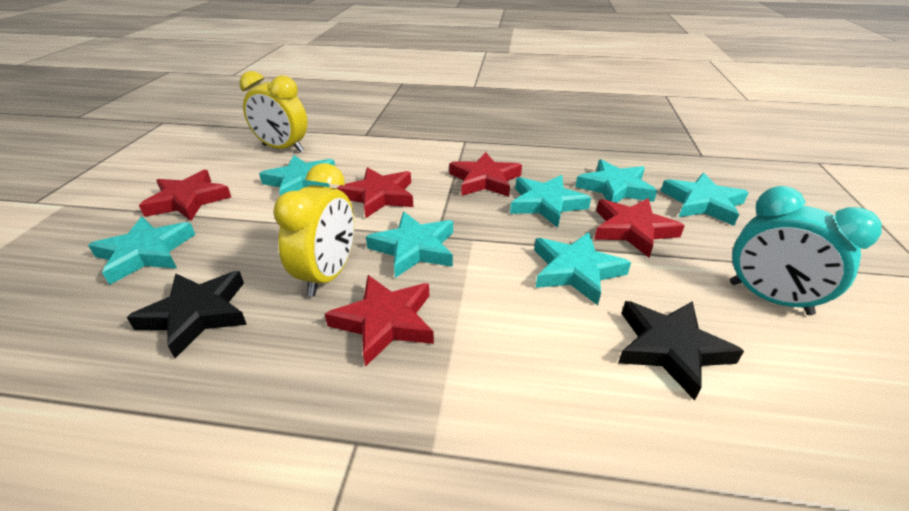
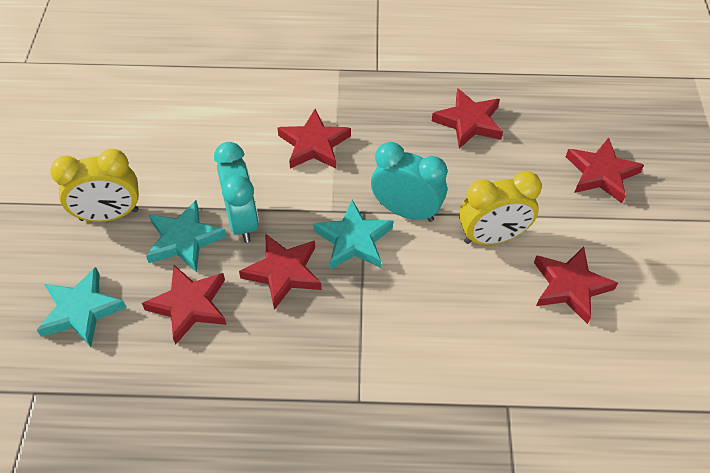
black star: [127,271,247,358] [618,301,744,401] = 2 -> none = 0
red star: [139,170,231,221] [325,275,434,367] [336,167,413,218] [449,152,522,197] [594,198,685,258] = 5 -> [142,265,226,345] [239,234,322,310] [277,109,351,169] [432,88,503,149] [534,246,618,324] [566,137,644,203] = 6
turquoise clock: [730,186,882,315] = 1 -> [214,142,259,243] [371,142,447,222] = 2
turquoise star: [88,217,196,285] [259,155,335,196] [366,212,453,278] [510,175,591,228] [534,232,631,305] [575,159,657,203] [661,173,749,226] = 7 -> [37,267,127,347] [146,200,227,273] [313,200,393,270] = 3

